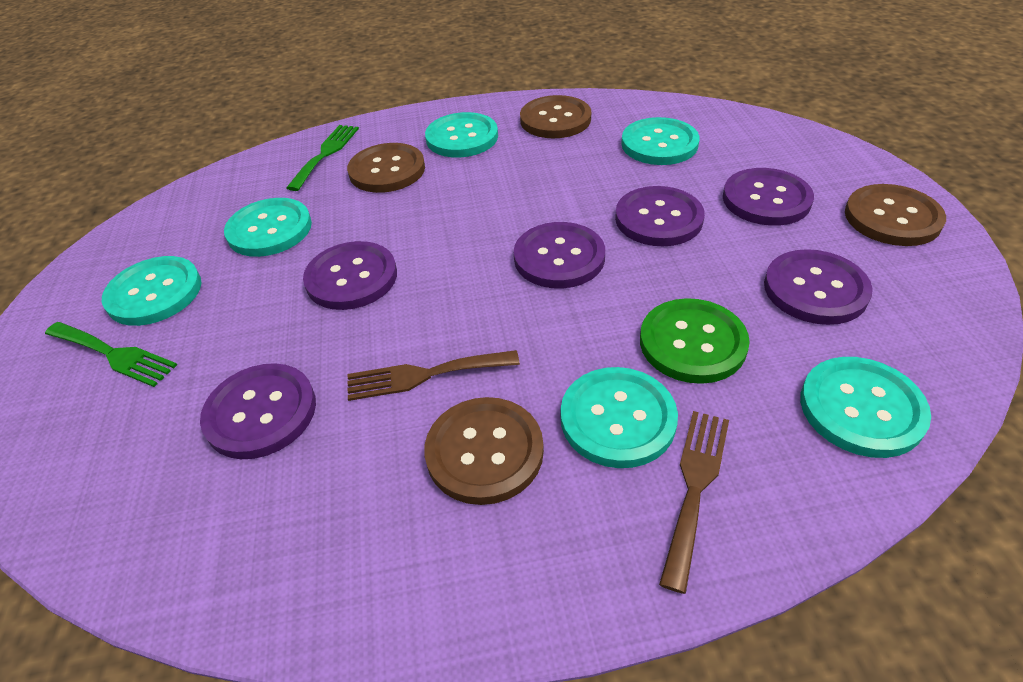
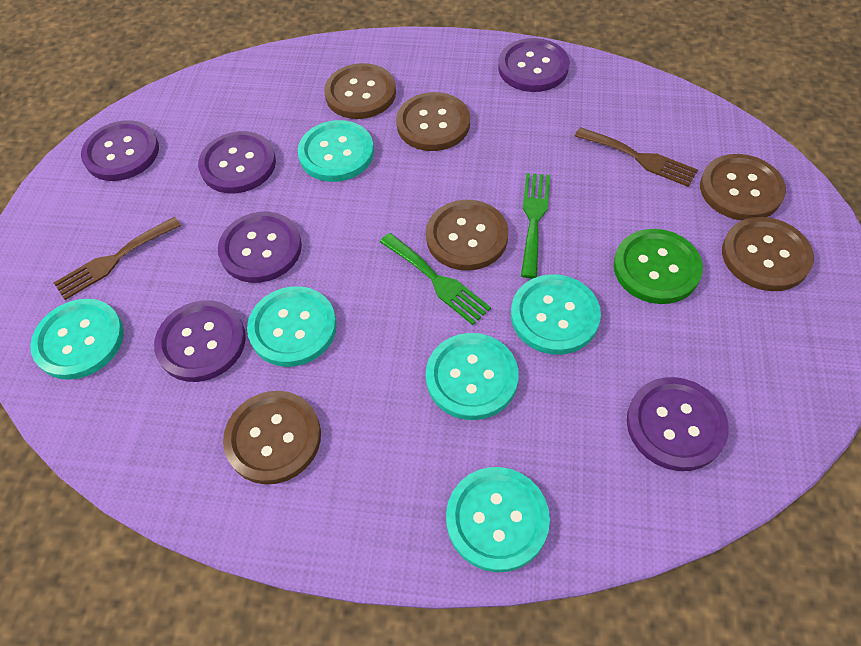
brown button: [347,143,425,193] [424,397,544,505] [520,95,591,139] [845,184,946,246] = 4 -> [223,391,321,484] [324,63,396,119] [396,92,470,151] [426,200,508,271] [700,154,786,220] [722,217,814,291] = 6

